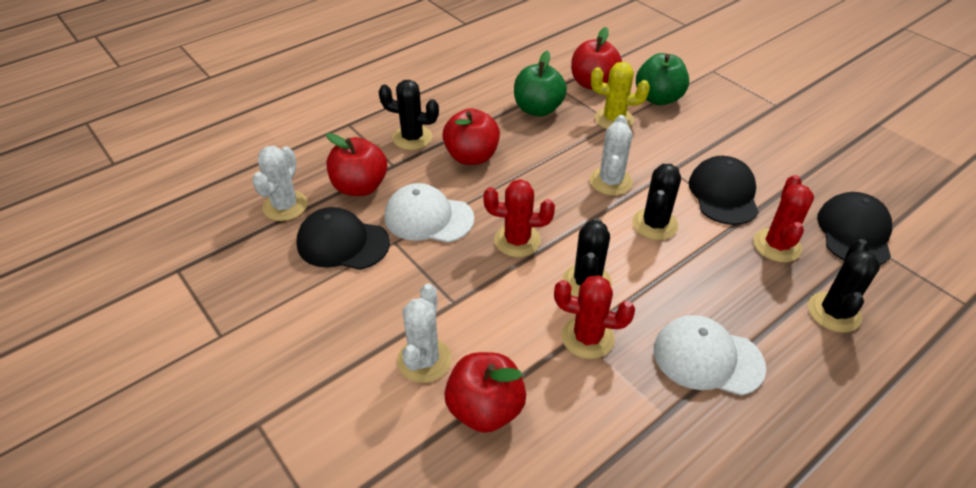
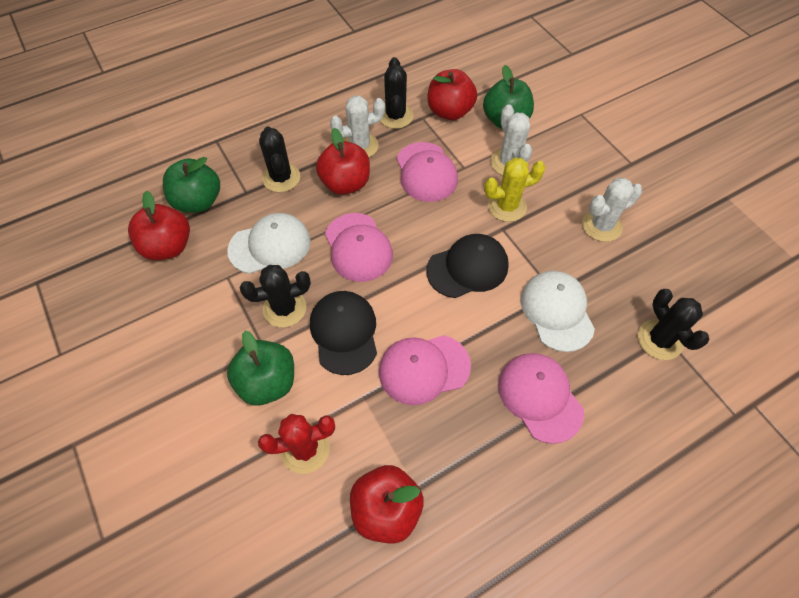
black cap: [296,207,390,270] [689,156,759,225] [817,192,892,265] = 3 -> [310,291,377,375] [426,234,509,298] = 2
green apple: [514,50,567,117] [636,53,689,105] = 2 -> [163,157,220,213] [227,330,294,406] [483,65,534,129] = 3
pink cap: none = 0 -> [325,213,393,282] [379,335,471,405] [397,142,458,202] [498,353,584,444] = 4
red cactus: [483,179,555,257] [554,275,635,359] [753,175,814,262] = 3 -> [258,414,335,474] = 1

